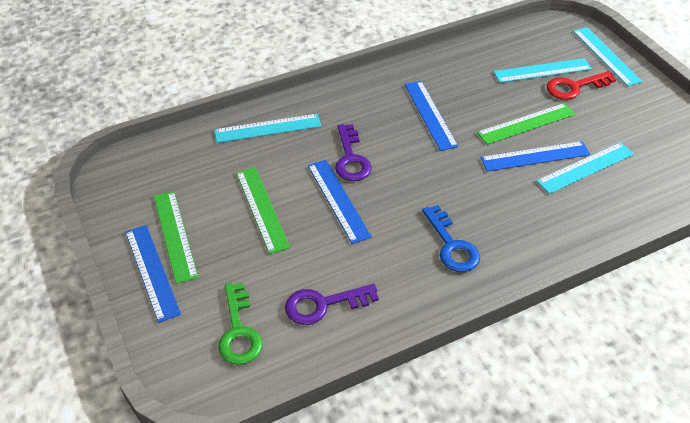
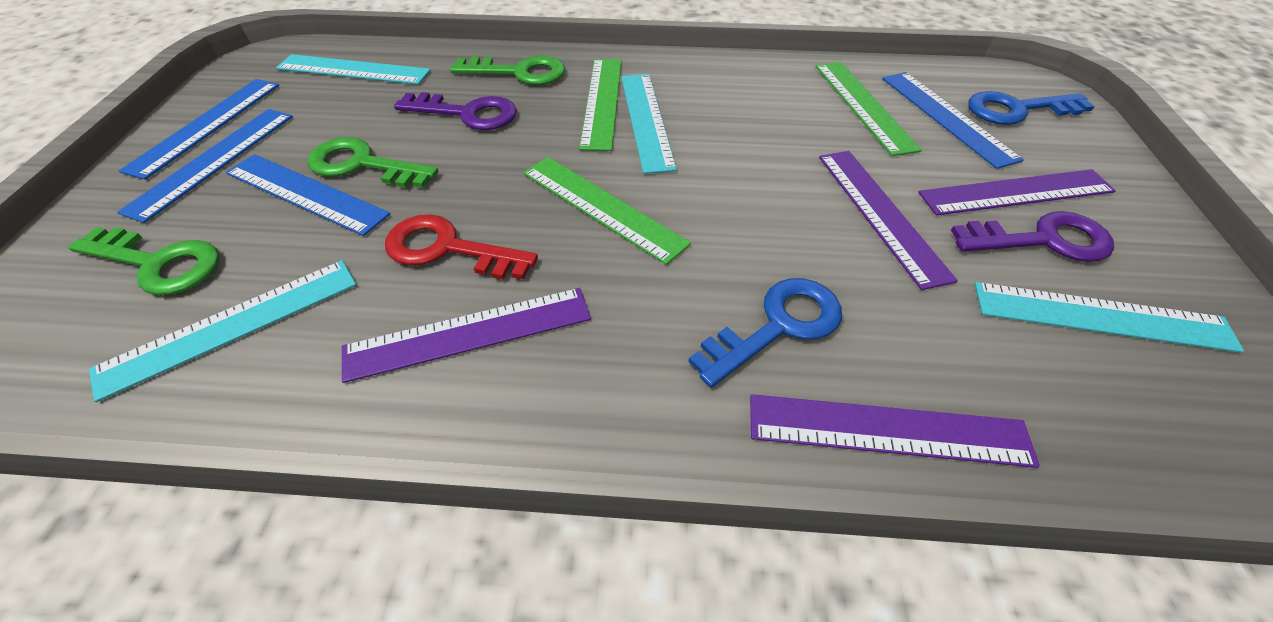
blue key: [422,205,480,272] = 1 -> [689,278,842,388] [968,91,1095,125] = 2
green key: [218,283,263,365] = 1 -> [68,227,219,295] [307,137,439,188] [450,56,565,85] = 3
purple ruler: none = 0 -> [342,288,591,383] [750,394,1040,468] [819,151,958,290] [918,169,1116,215] = 4

